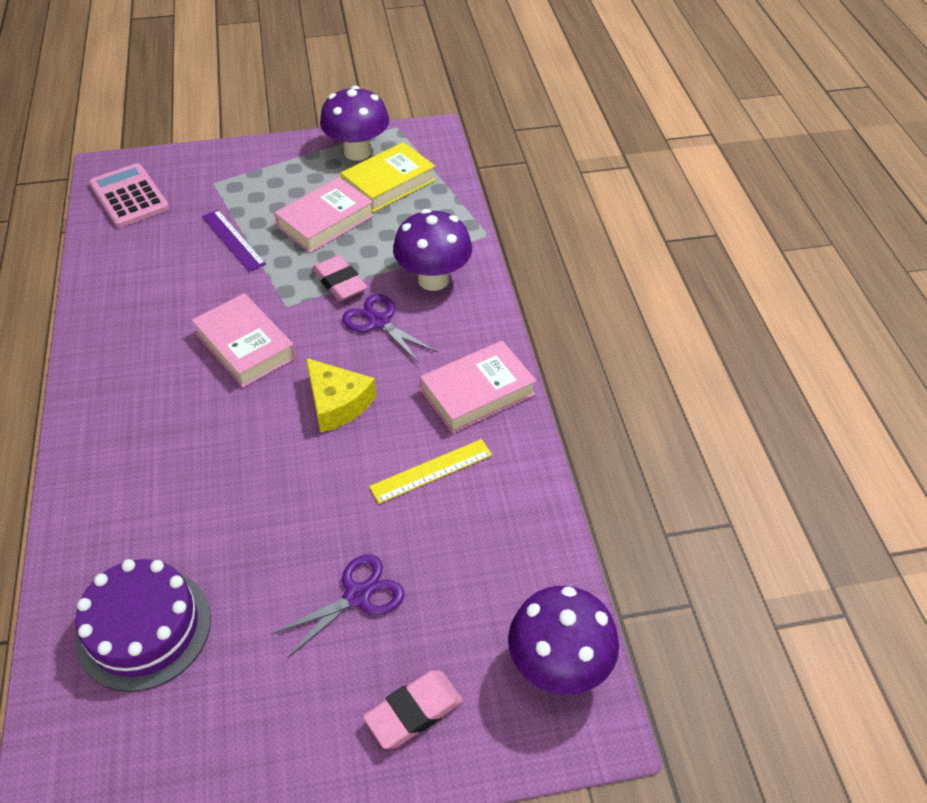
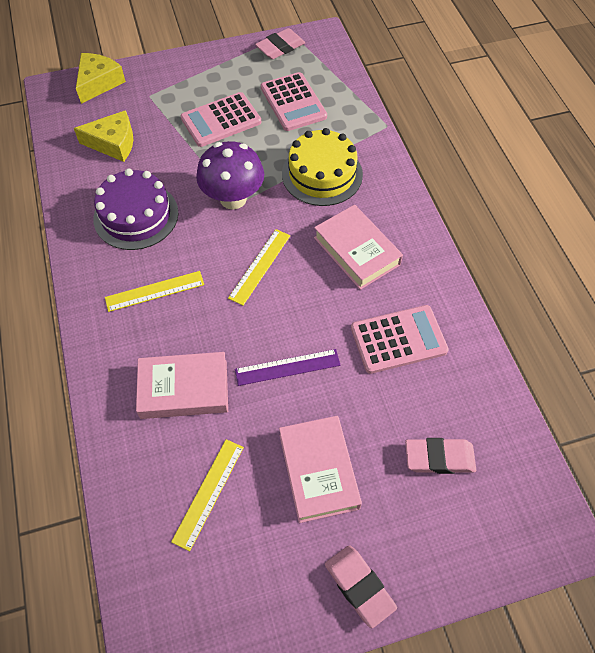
pink calculator: [89,163,169,228] = 1 -> [181,92,261,147] [261,72,327,131] [351,305,449,374] = 3
pink eraser: [312,255,367,301] [363,671,463,749] = 2 -> [255,28,305,59] [325,545,397,628] [405,438,476,474] = 3
purple mushroom: [320,86,389,161] [393,209,472,291] [508,586,619,695] = 3 -> [196,141,264,210] = 1
purple scissors: [272,554,405,658] [342,294,437,364] = 2 -> none = 0
yellow book: [341,142,436,212] = 1 -> none = 0
yellow cake: none = 0 -> [282,128,363,206] = 1
yellow cheese: [306,358,376,433] = 1 -> [74,110,133,162] [76,53,126,104] = 2
yellow ruler: [369,439,492,504] = 1 -> [105,271,204,312] [171,439,244,551] [228,229,290,305] = 3

